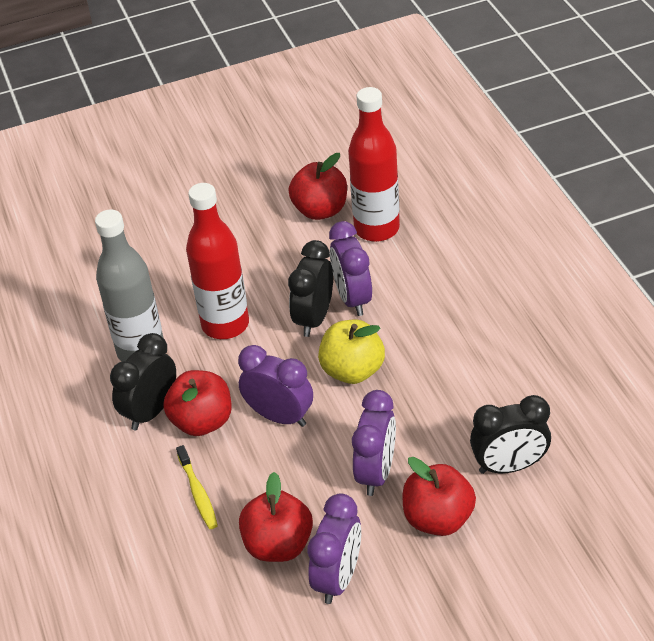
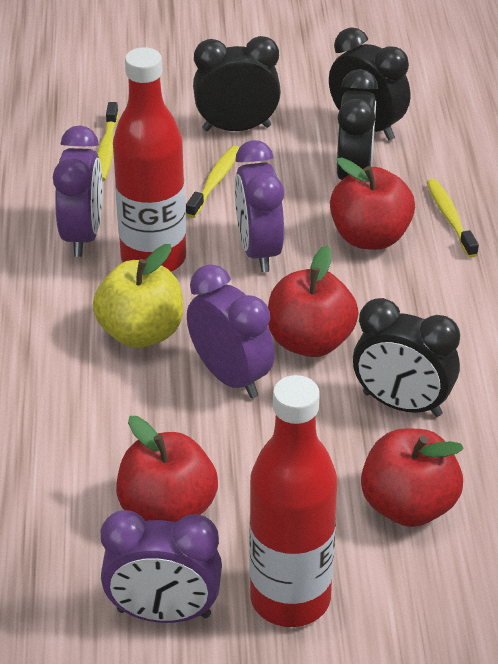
black clock: [110,333,176,430] [288,240,333,337] [470,395,551,474] = 3 -> [193,36,281,131] [329,27,410,140] [337,69,378,180] [353,298,460,417] = 4
grey bottle: [95,209,163,362] = 1 -> none = 0
yellow toothbrush: [176,445,218,529] = 1 -> [97,102,119,182] [186,145,240,218] [427,179,479,258] = 3

